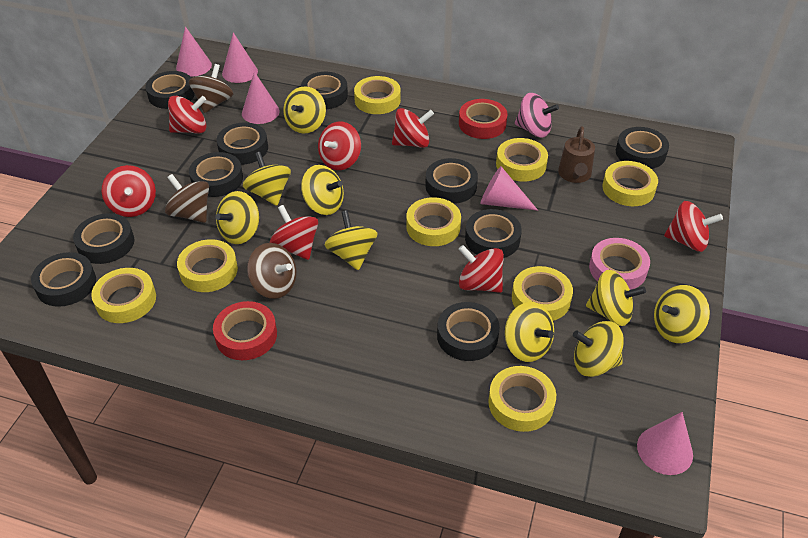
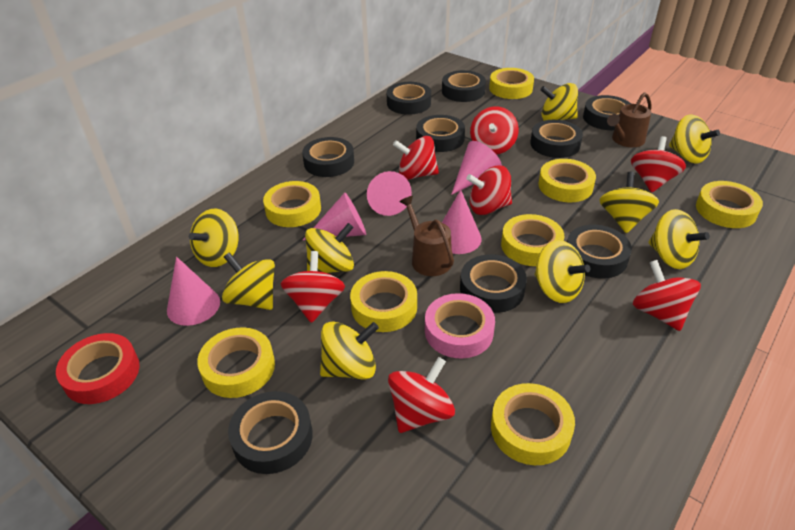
black tape: [31,252,96,307] [73,213,134,264] [145,71,195,109] [189,152,243,197] [217,123,268,165] [301,72,348,109] [425,158,478,204] [437,302,500,361] [465,209,522,258] [616,127,669,169] = 10 -> [228,391,313,474] [302,137,354,177] [387,82,431,115] [416,115,465,152] [442,70,486,102] [460,254,527,313] [530,120,583,158] [567,225,632,279] [583,95,631,130] = 9
brown spinning top: [165,174,209,223] [189,64,233,113] [247,243,296,299] = 3 -> none = 0
brown watering can: [558,126,595,183] = 1 -> [399,196,454,276] [607,92,651,147] = 2
pink spinning top: [515,93,559,138] = 1 -> none = 0
red tape: [213,301,277,360] [459,99,508,139] = 2 -> [56,333,140,404] = 1

